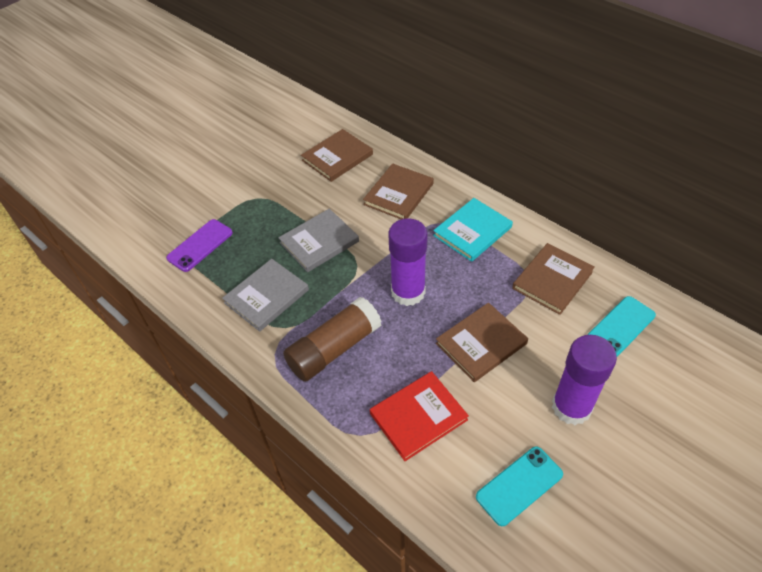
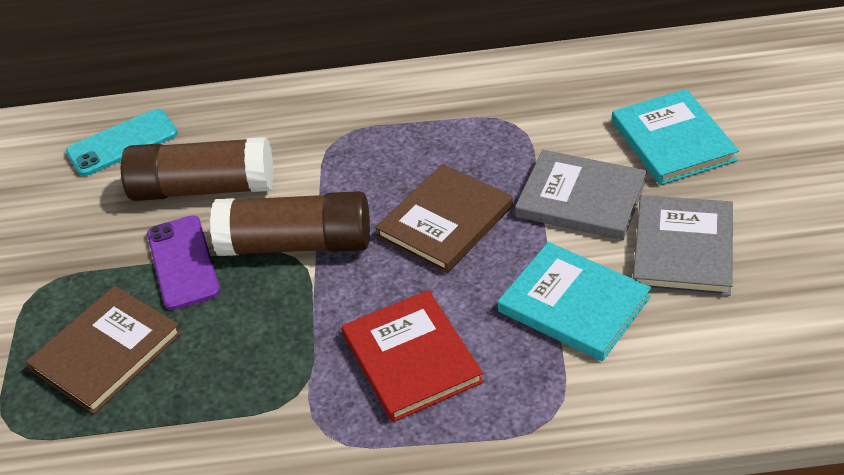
brown book: [301,129,373,182] [363,163,434,219] [436,303,528,382] [512,243,595,315] = 4 -> [26,286,182,414] [375,164,513,273] = 2
brown glue stick: [283,297,382,382] = 1 -> [121,137,274,201] [210,191,370,256] = 2
purple glue stick: [388,218,428,306] [552,335,617,425] = 2 -> none = 0
turquoise book: [433,198,513,262] = 1 -> [498,242,651,361] [612,89,739,185] = 2
turquoise phone: [476,447,563,526] [587,296,656,357] = 2 -> [66,109,178,176] = 1

